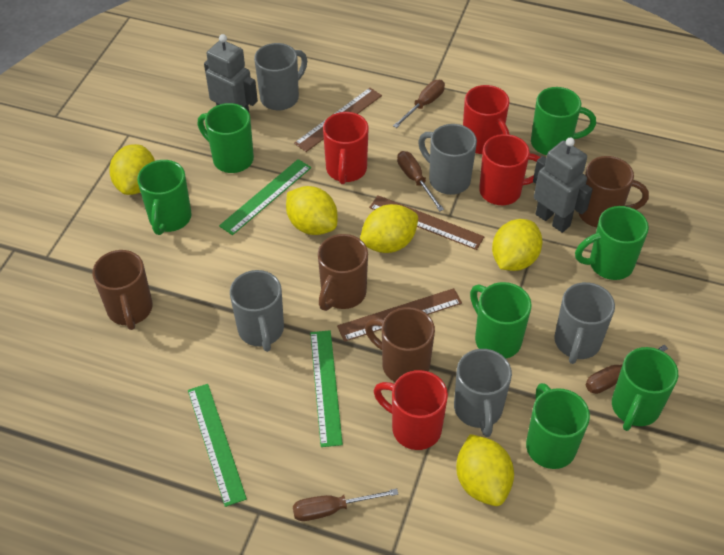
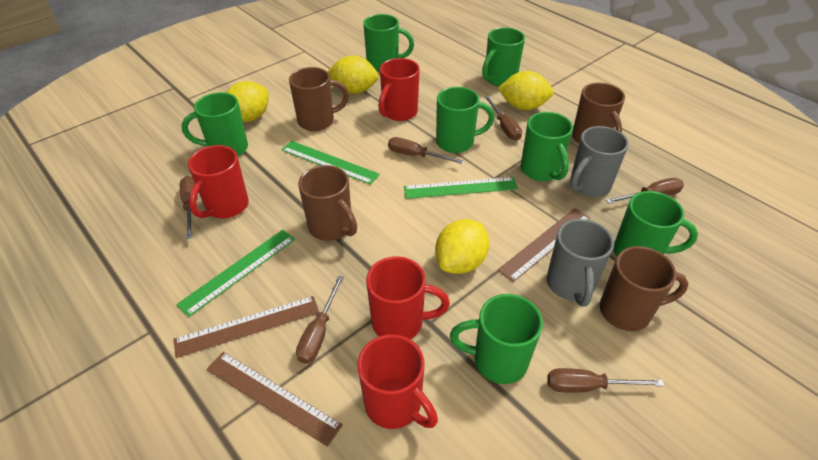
brown screwdriver: [293,489,398,521] [393,80,445,128] [397,151,444,211] [586,345,668,394] = 4 -> [180,176,198,239] [296,276,344,364] [388,137,463,164] [484,96,522,141] [547,368,664,393] [606,178,684,204] = 6
grey mug: [230,270,284,352] [254,43,307,110] [418,124,477,195] [454,349,512,437] [554,282,615,364] = 5 -> [547,219,614,307] [570,126,629,197] = 2
grey robot: [204,34,258,112] [533,138,593,233] = 2 -> none = 0
yellow lemon: [109,144,155,195] [286,186,338,235] [360,204,418,253] [456,434,514,506] [492,219,542,271] = 5 -> [226,81,269,122] [328,56,379,94] [435,219,489,274] [498,71,554,110] = 4

